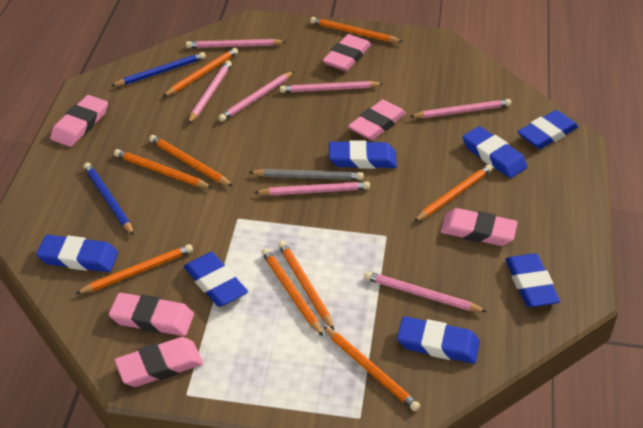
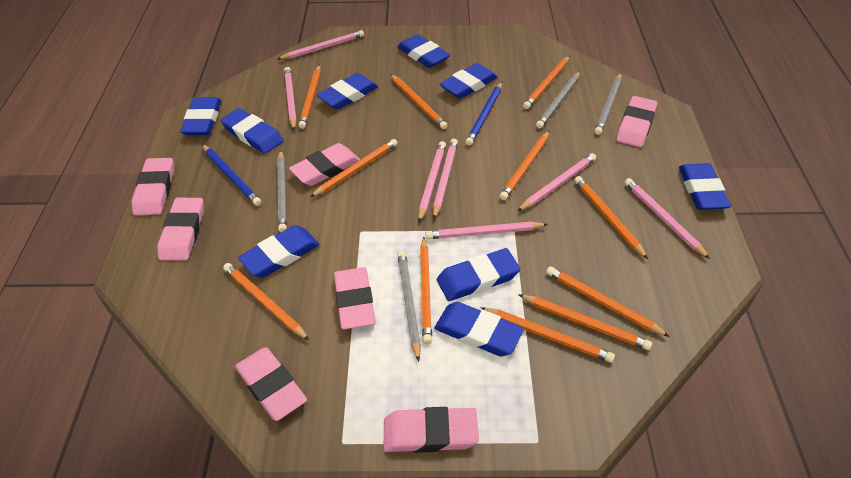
blue eraser: [36,235,118,272] [184,252,248,307] [329,140,397,169] [397,316,480,364] [463,126,527,178] [505,253,560,307] [517,110,578,149] = 7 -> [181,97,221,135] [221,108,283,154] [238,225,320,278] [317,73,378,110] [397,34,450,68] [434,302,524,356] [437,248,520,301] [440,63,498,99] [679,163,731,210] = 9
grey pencil: [249,169,363,180] = 1 -> [277,150,287,232] [397,251,421,362] [536,72,580,128] [595,73,621,135] = 4
orange pencil: [75,244,193,294] [114,149,212,188] [149,135,233,186] [163,48,238,97] [262,248,323,336] [278,241,334,330] [310,17,403,42] [323,326,420,412] [414,164,492,222] = 9 -> [223,263,309,340] [298,65,321,129] [310,139,398,197] [391,74,448,129] [420,237,432,344] [480,307,615,363] [500,131,550,200] [518,294,652,350] [523,56,570,109] [546,266,670,337] [575,176,648,259] = 11
pink eraser: [50,95,108,147] [109,293,194,336] [114,337,203,387] [323,34,371,71] [348,99,406,140] [440,208,518,246] = 6 -> [132,158,174,216] [157,198,204,261] [235,347,307,421] [289,143,360,186] [334,267,375,329] [384,407,479,453] [616,96,657,147] = 7

